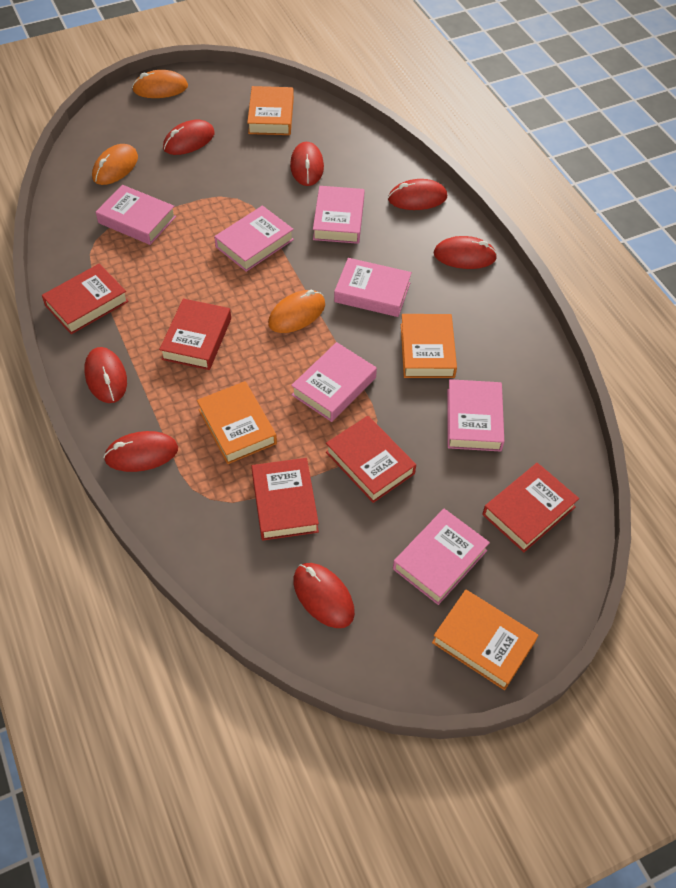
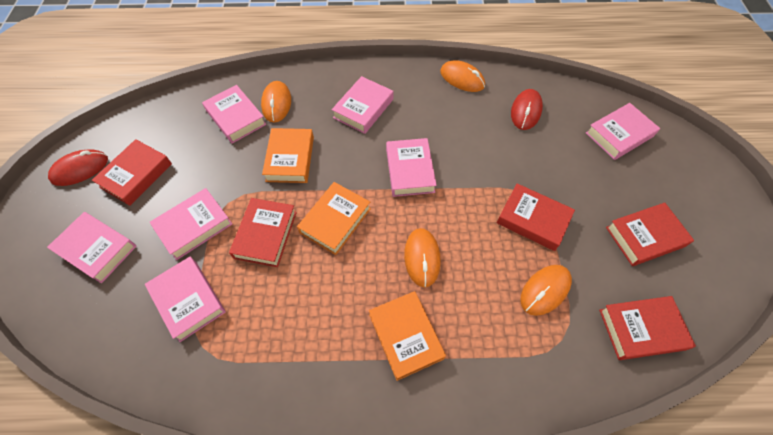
orange book: [197,381,277,464] [247,86,294,135] [401,314,457,378] [432,590,538,690] = 4 -> [262,128,314,183] [297,182,371,255] [369,291,446,381] = 3
orange mouse: [92,144,138,185] [132,70,188,98] [268,290,325,333] = 3 -> [261,81,291,123] [404,228,441,287] [440,60,485,92] [520,265,572,316] = 4
red mouse: [84,347,127,403] [103,431,178,472] [163,120,215,155] [290,142,324,186] [293,563,355,628] [388,179,447,210] [433,236,497,269] = 7 -> [48,149,108,186] [511,89,543,130] = 2

